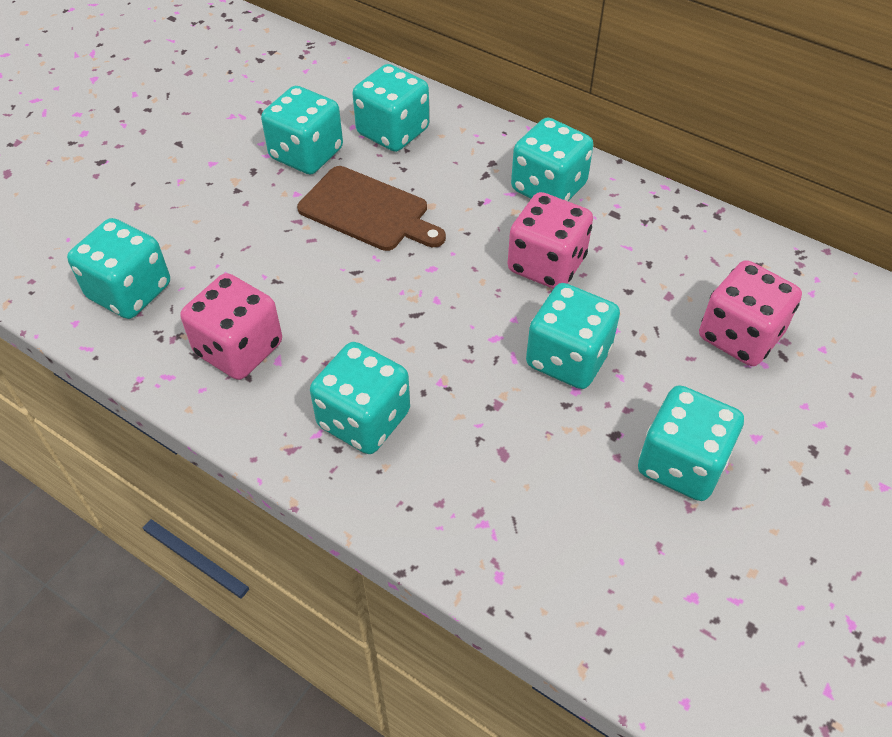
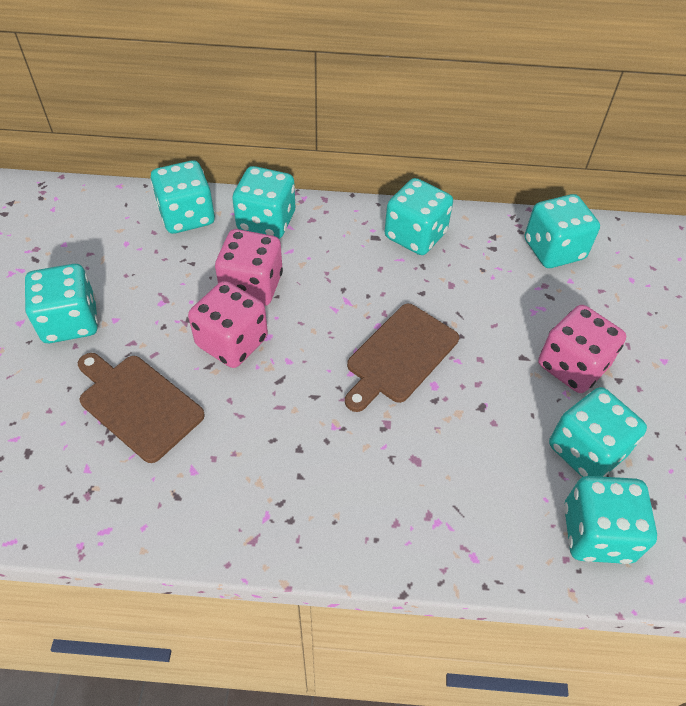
brown cutting board: [297,166,446,251] = 1 -> [78,353,205,463] [345,304,459,412] = 2

